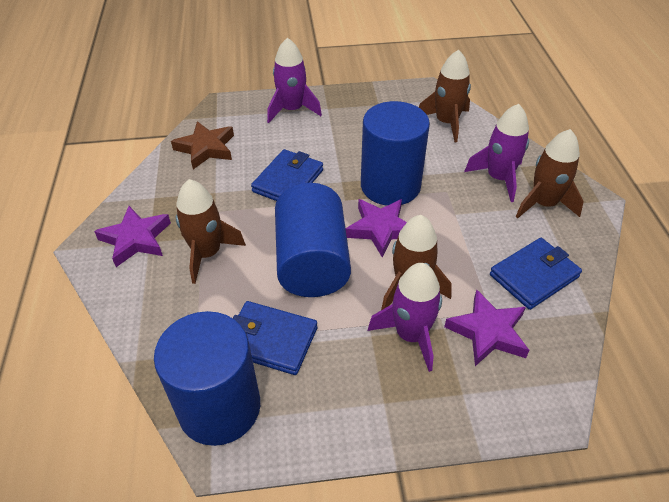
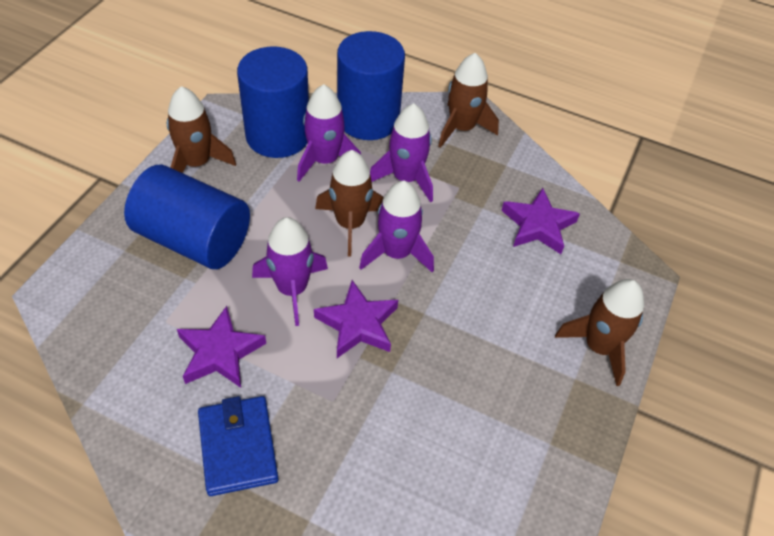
blue wallet: [233,301,317,375] [251,149,323,201] [490,238,582,310] = 3 -> [198,396,279,496] = 1
brown star: [171,121,234,169] = 1 -> none = 0
purple rocket: [267,37,322,123] [368,263,442,372] [464,104,529,202] = 3 -> [252,217,328,326] [297,84,361,182] [359,181,434,272] [370,103,433,203] = 4

